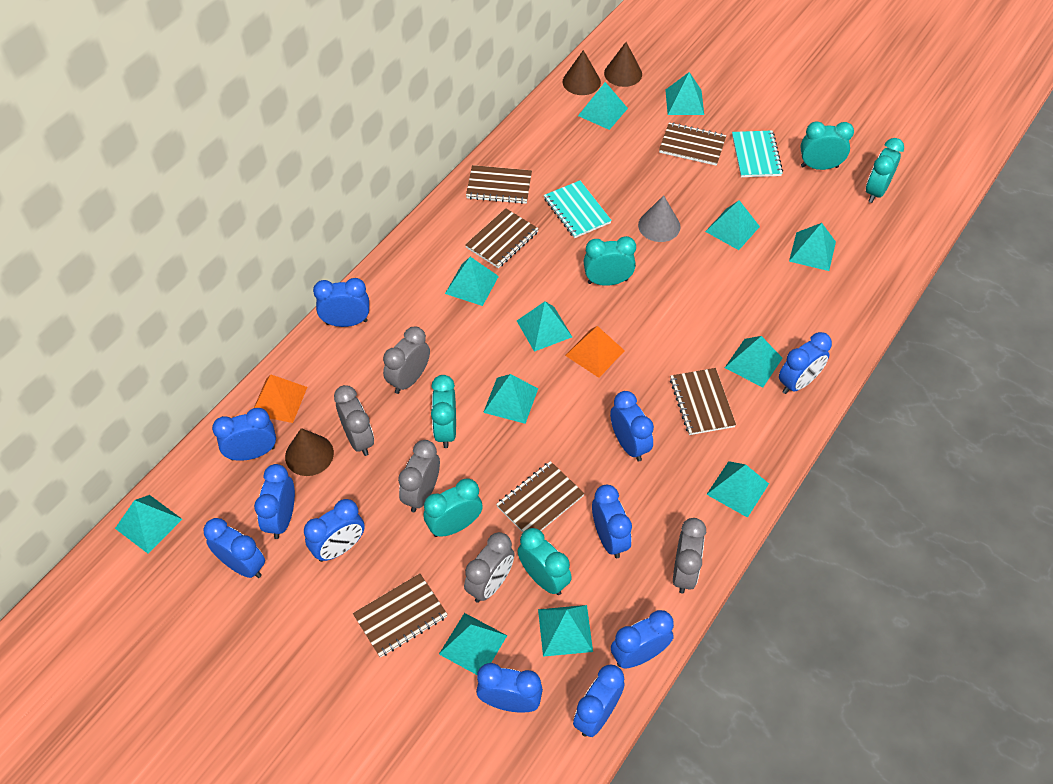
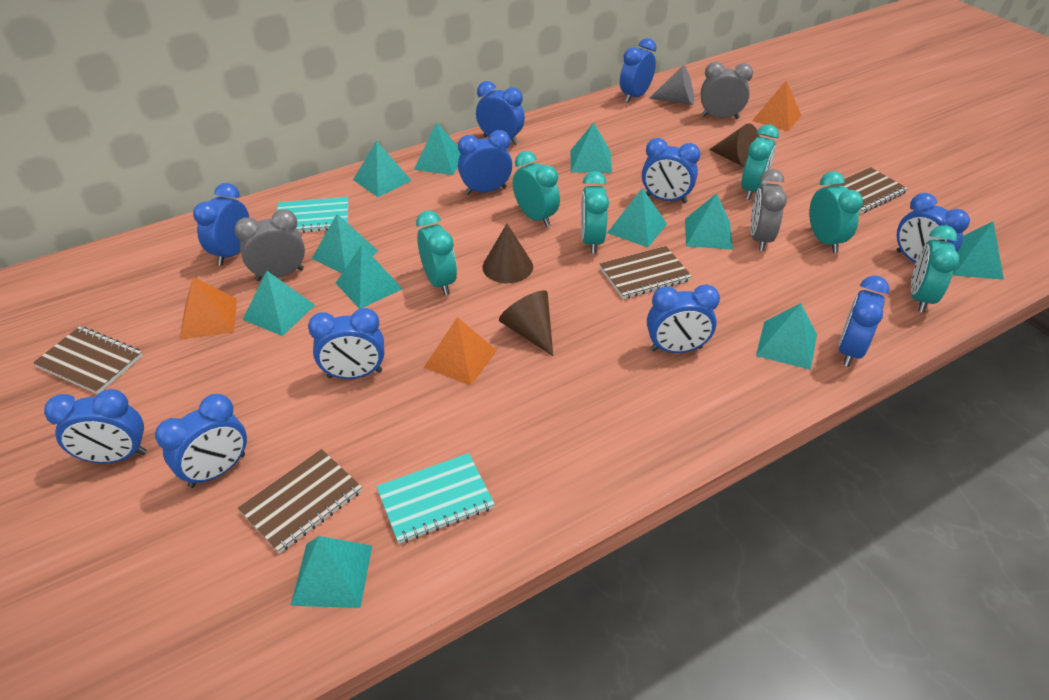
brown notebook: [353,573,448,658] [465,208,539,268] [466,165,532,204] [496,461,585,532] [659,122,726,166] [670,368,736,435] = 6 -> [33,326,143,394] [238,449,362,554] [600,246,692,299] [827,167,908,214] = 4
grey clock: [334,385,374,456] [383,327,430,394] [398,440,440,512] [464,532,515,603] [673,518,706,593] = 5 -> [234,209,305,281] [701,62,753,119] [751,169,787,251] = 3
orange pyramid: [254,374,307,423] [565,326,625,378] = 2 -> [180,277,237,340] [424,317,497,386] [752,81,801,131] = 3
turquoise pyramid: [115,495,182,553] [439,613,507,675] [445,257,499,306] [483,374,538,424] [517,301,572,352] [538,605,593,657] [578,82,628,130] [665,72,704,115] [705,200,760,250] [706,461,769,518] [725,336,782,388] [789,223,836,271] = 12 -> [242,271,315,336] [291,536,372,608] [312,214,378,274] [336,245,402,309] [353,141,412,197] [414,122,460,175] [570,122,612,173] [607,188,667,247] [685,193,733,250] [756,303,817,370] [953,221,1004,280] = 11

